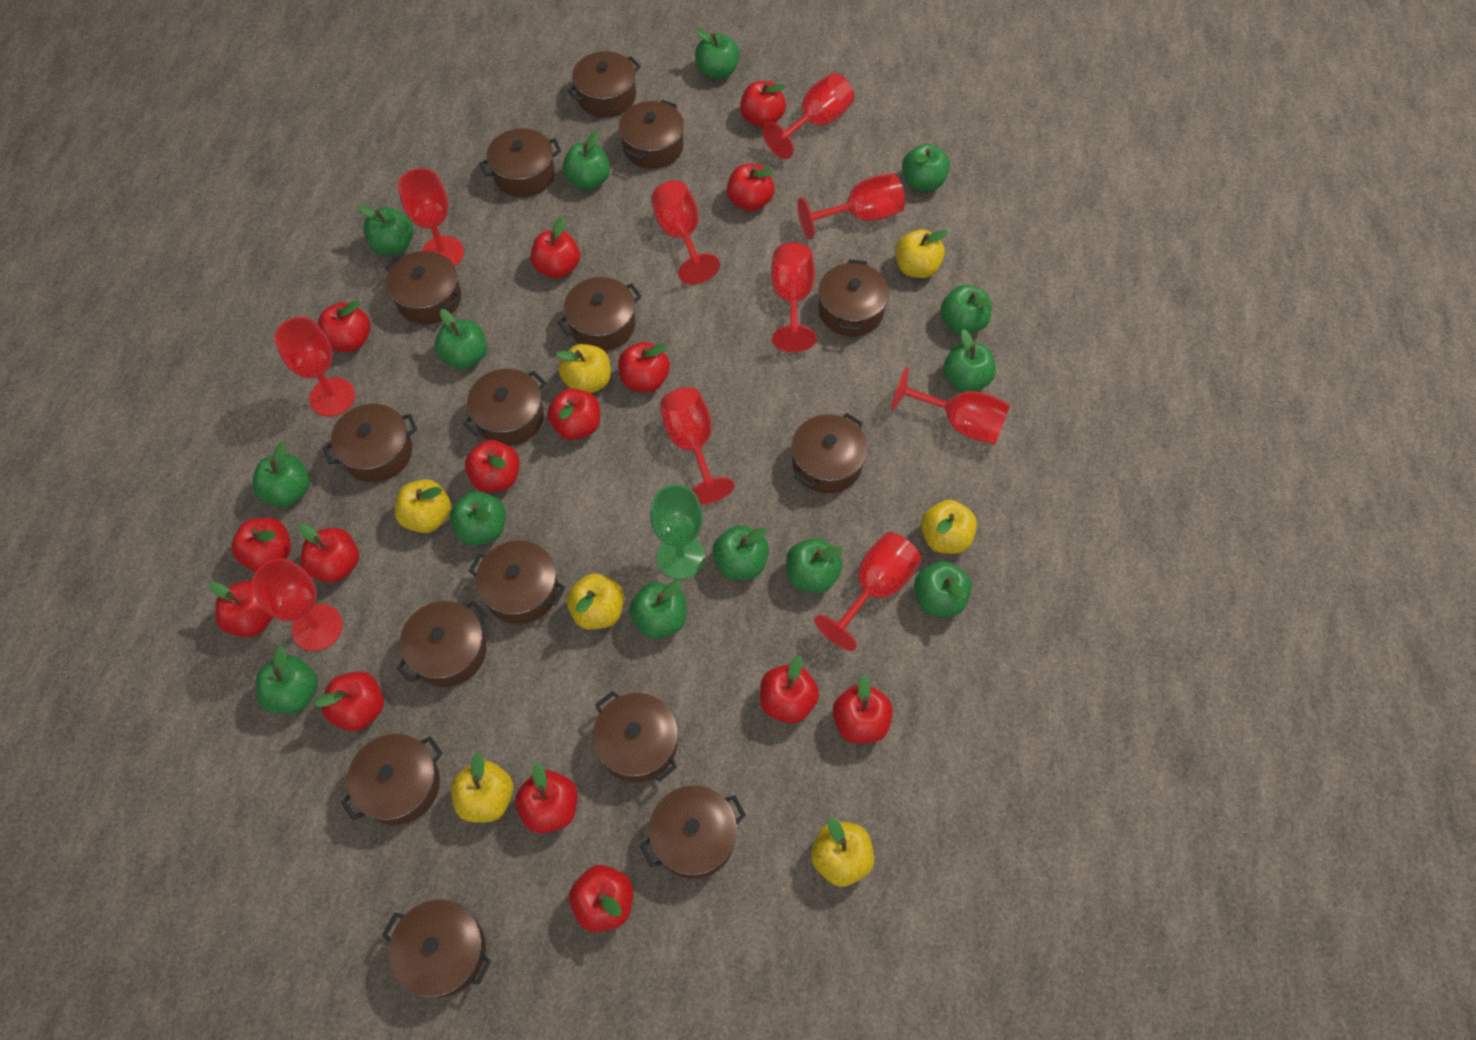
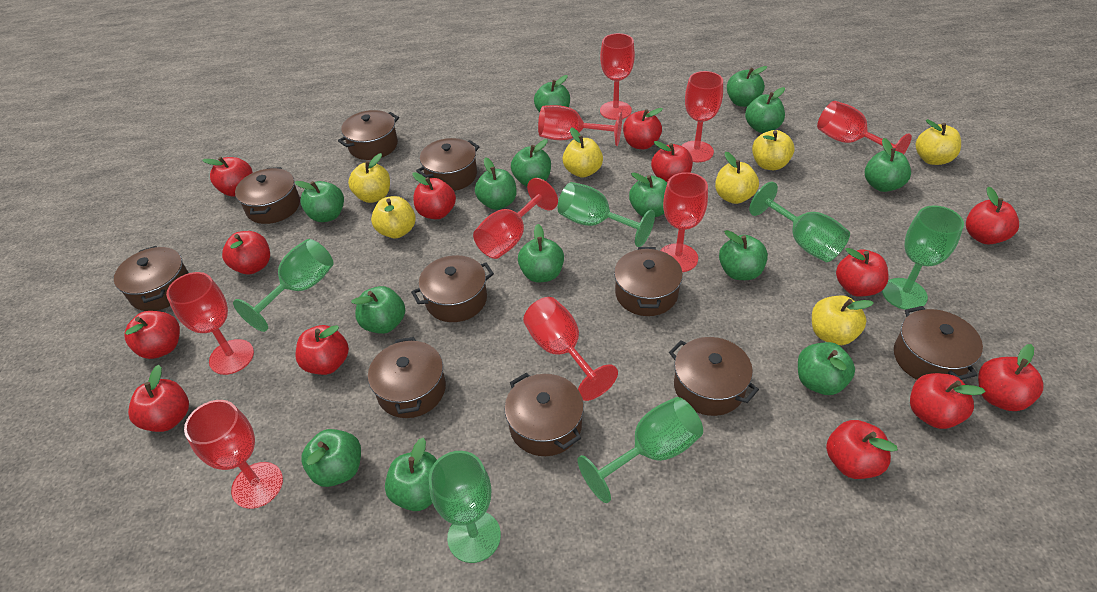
brown pot: [323,404,417,482] [341,734,443,825] [382,900,491,998] [386,251,461,324] [396,601,487,687] [463,369,546,446] [469,540,565,624] [479,128,561,197] [558,277,642,351] [567,51,641,117] [593,691,678,783] [619,99,684,169] [640,786,746,879] [792,413,867,493] [819,259,889,337] = 15 -> [114,246,189,311] [235,167,300,224] [338,110,399,160] [368,337,446,418] [411,255,494,322] [416,138,480,191] [504,373,584,456] [614,247,683,316] [669,337,759,416] [894,306,983,380] = 10
green goblet: [650,484,705,579] = 1 -> [233,239,334,332] [429,451,501,563] [558,182,655,247] [577,397,703,503] [749,182,850,262] [882,205,964,310] = 6
red apple: [209,581,273,637] [231,518,291,572] [299,524,359,583] [314,672,384,731] [317,301,370,352] [465,440,520,493] [515,763,577,833] [530,217,580,278] [547,388,600,440] [569,865,633,932] [618,342,670,392] [727,164,775,212] [740,81,786,128] [760,655,819,724] [833,675,893,743] = 15 -> [125,311,180,359] [128,365,189,432] [202,157,253,197] [222,231,270,274] [295,325,349,375] [412,172,456,219] [623,108,663,149] [651,141,693,182] [826,420,898,479] [836,248,889,297] [910,373,986,429] [966,186,1019,244] [978,344,1044,411] = 13
red goblet: [252,558,343,651] [274,317,355,417] [398,168,464,266] [651,180,720,284] [660,387,735,505] [762,73,854,159] [771,242,817,352] [797,173,905,240] [814,532,921,651] [891,367,1010,445] = 10 -> [166,272,254,375] [184,400,283,509] [473,178,558,259] [523,297,618,401] [538,105,622,146] [600,33,635,120] [660,172,708,272] [681,71,723,162] [817,101,912,154] = 9

